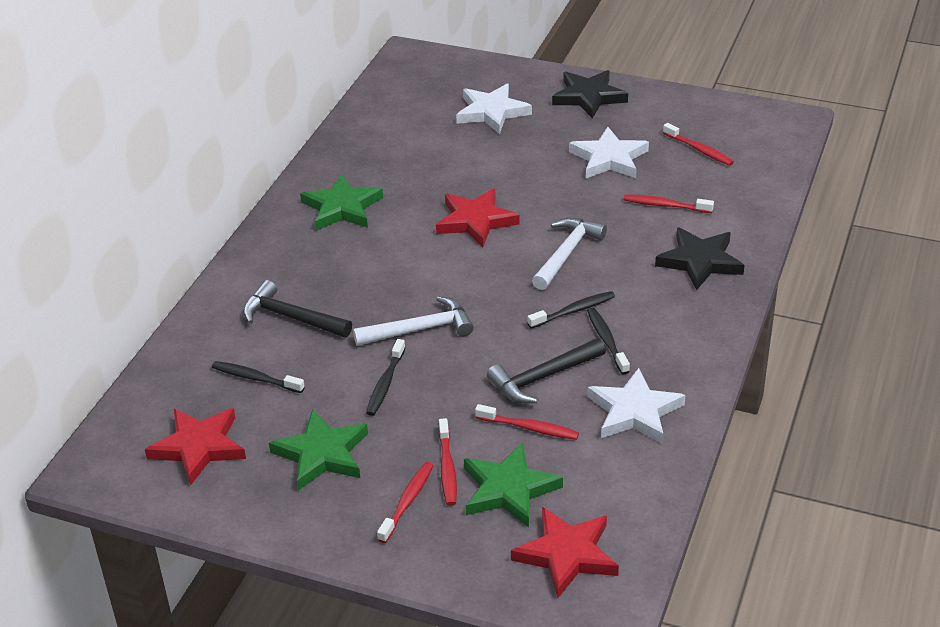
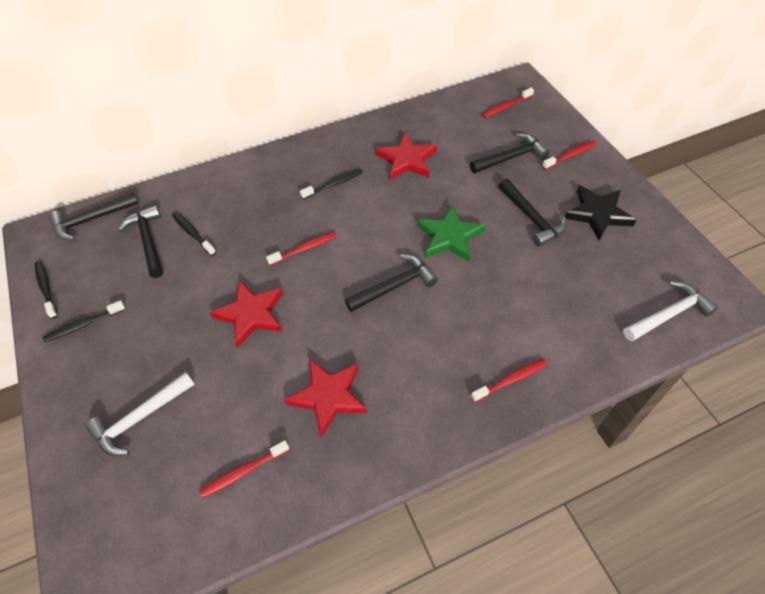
black hammer: [243,280,352,338] [487,338,606,403] = 2 -> [49,192,139,240] [118,205,163,278] [345,255,438,312] [470,133,550,173] [499,179,567,247] = 5
black star: [552,70,628,119] [655,227,745,290] = 2 -> [565,185,636,240] = 1
green star: [269,409,368,490] [300,174,383,231] [464,443,563,528] = 3 -> [417,205,485,262] = 1
white star: [456,84,532,134] [569,127,649,178] [587,368,685,444] = 3 -> none = 0

